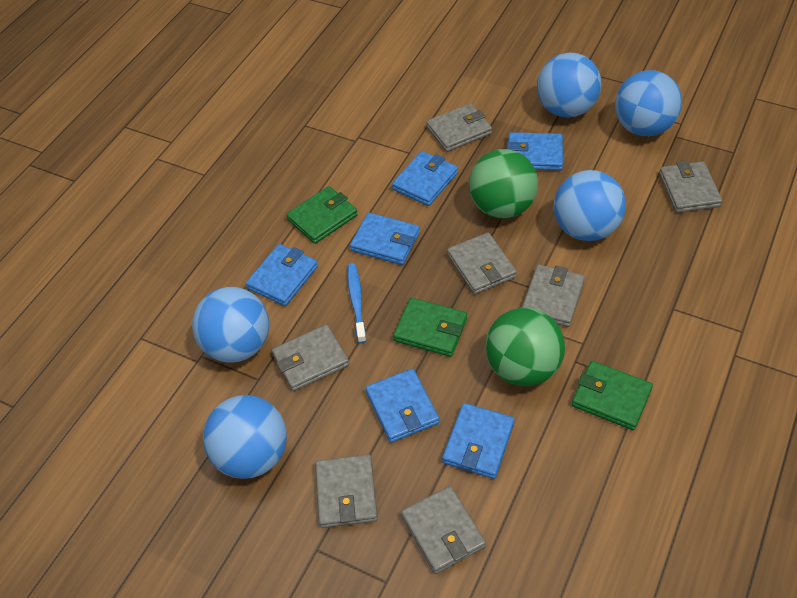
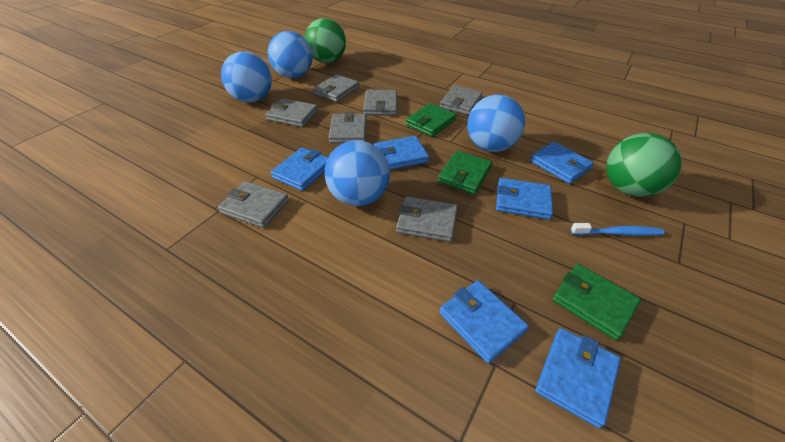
blue ball: [192,287,269,363] [203,395,287,479] [537,53,601,118] [554,170,626,241] [615,70,682,136] = 5 -> [221,51,272,102] [268,31,313,78] [325,140,390,206] [467,95,525,152] = 4

